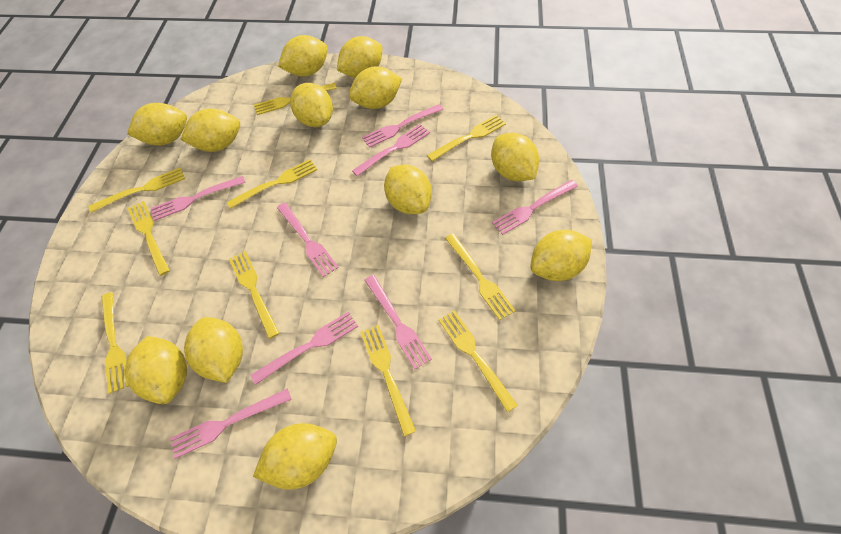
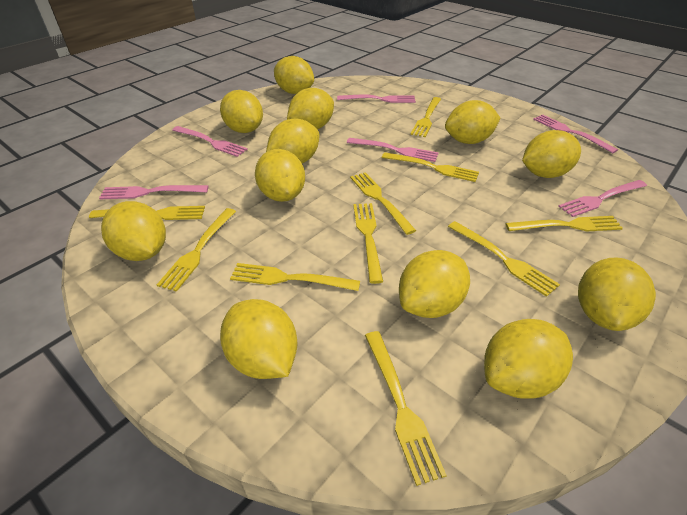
pink fork: [151,176,246,221] [170,388,291,459] [250,312,358,385] [277,203,339,277] [352,124,430,177] [362,104,443,148] [364,275,432,369] [492,180,578,235] = 8 -> [99,185,208,199] [172,126,248,157] [337,95,416,103] [347,138,439,162] [533,114,618,153] [558,180,647,217] = 6

